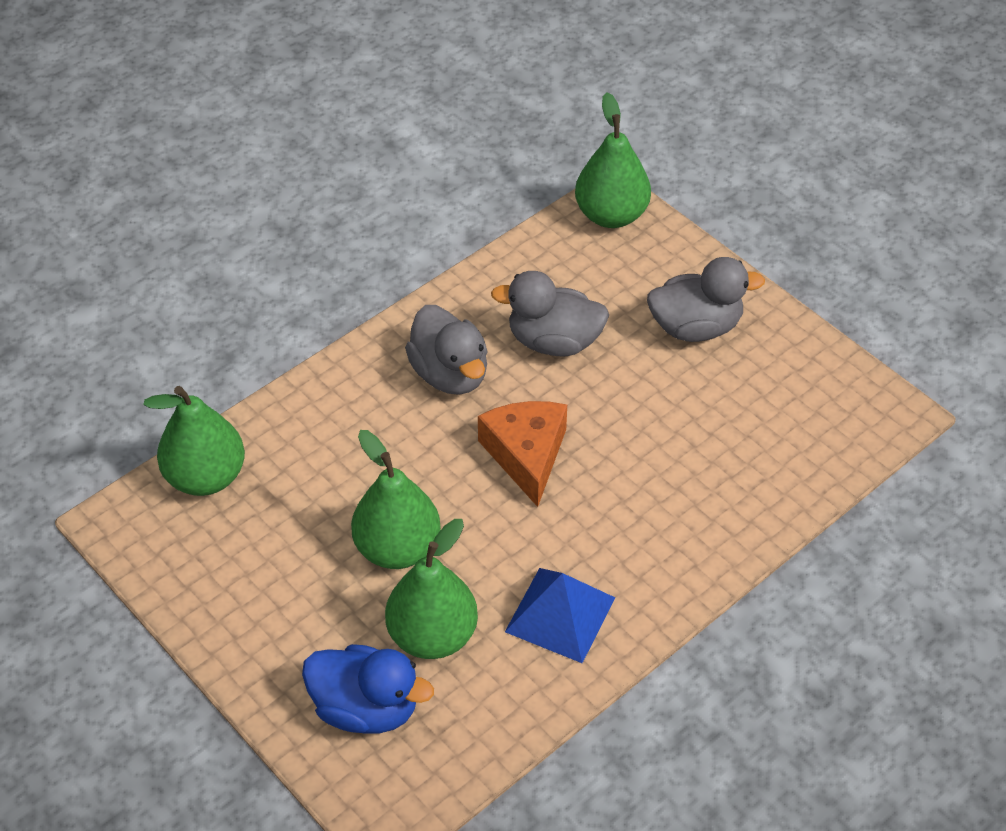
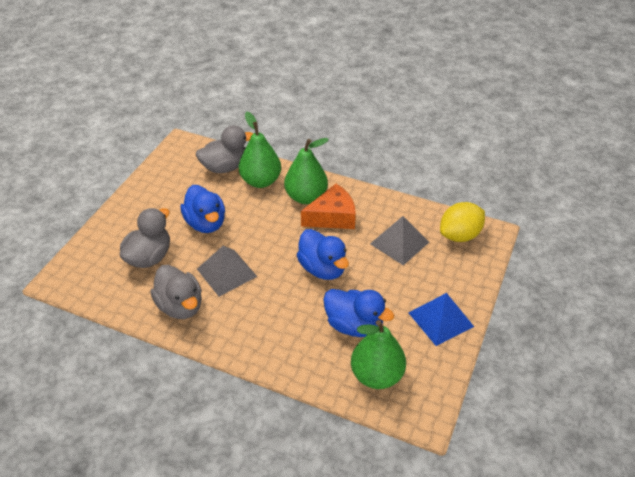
blue duck: [302,644,434,733] = 1 -> [180,185,225,233] [297,229,349,280] [323,289,394,337] = 3
green pear: [143,386,245,496] [351,430,441,569] [385,519,478,659] [575,93,651,228] = 4 -> [239,112,281,188] [284,138,329,204] [351,320,406,389] = 3
grey pyramid: none = 0 -> [197,246,258,297] [370,216,429,266] = 2
yellow lemon: none = 0 -> [440,202,485,242] = 1

